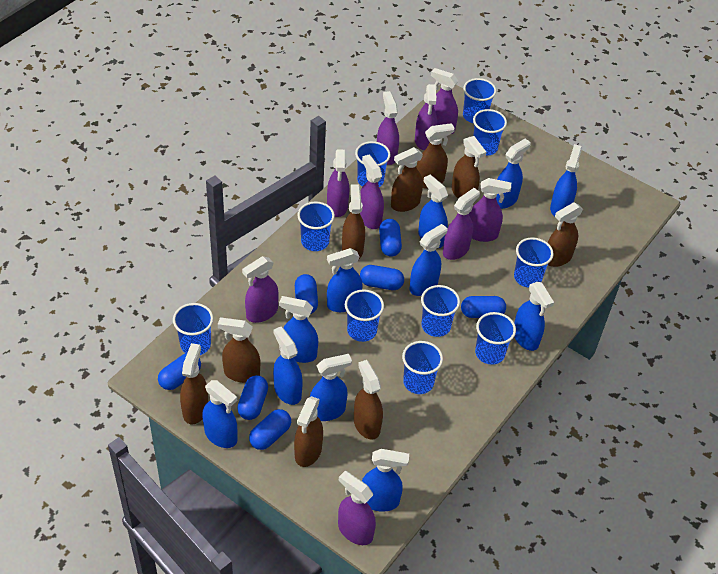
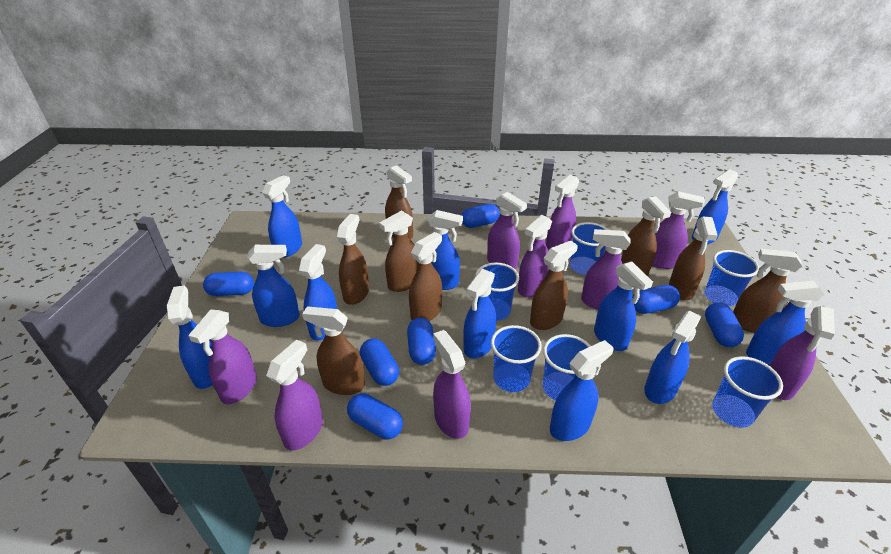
blue cup: [173,303,213,355] [297,202,335,251] [345,289,384,342] [355,141,390,187] [402,341,443,394] [421,285,460,337] [463,78,496,123] [473,109,507,156] [475,312,516,365] [514,237,553,288] = 10 -> [475,263,519,321] [491,325,542,392] [543,334,591,400] [570,222,608,275] [705,250,759,306] [712,356,783,428] = 6

